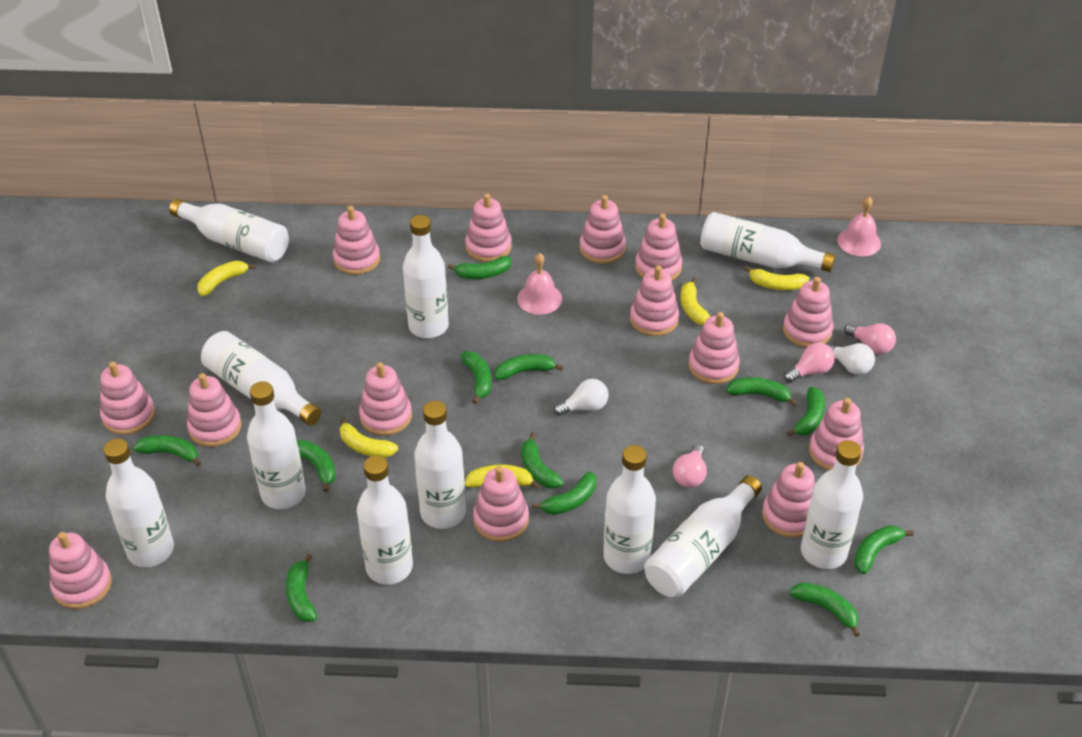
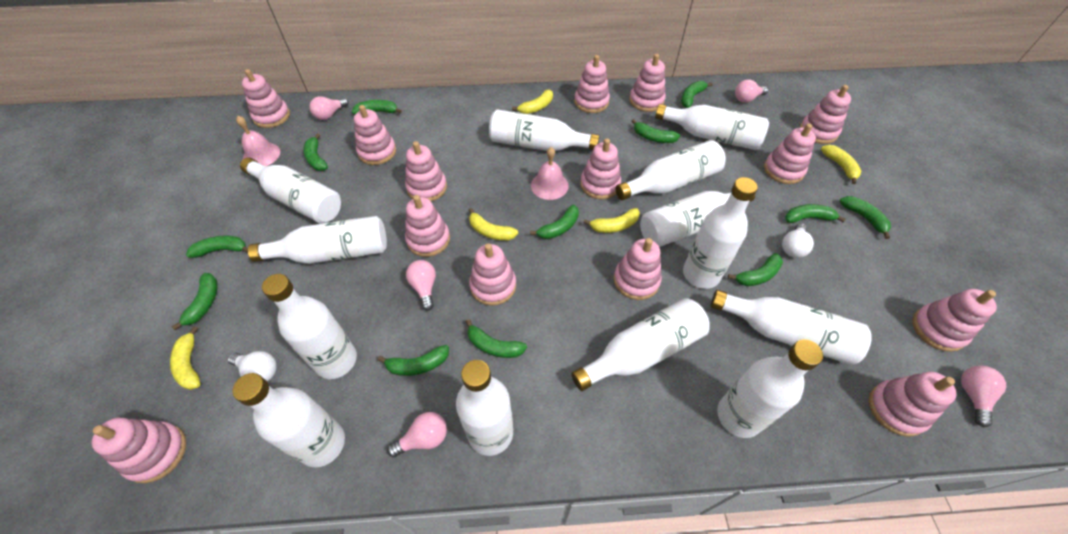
pink light bulb: [673,444,707,488] [784,343,835,383] [844,323,896,354] = 3 -> [309,96,349,120] [387,412,447,457] [406,260,436,311] [735,79,768,103] [961,366,1006,427] = 5
white bottle: [103,439,174,567] [169,199,289,262] [201,331,321,426] [247,381,306,509] [357,455,413,584] [403,215,449,338] [414,401,466,529] [603,445,656,574] [644,475,762,598] [700,212,836,272] [801,440,863,569] = 11 -> [232,373,345,468] [240,157,341,224] [248,216,387,264] [262,274,357,379] [456,360,513,456] [489,109,600,151] [571,298,710,391] [615,140,726,200] [640,191,755,247] [655,104,769,150] [683,177,758,289] [711,290,872,365] [717,339,823,438] = 13

